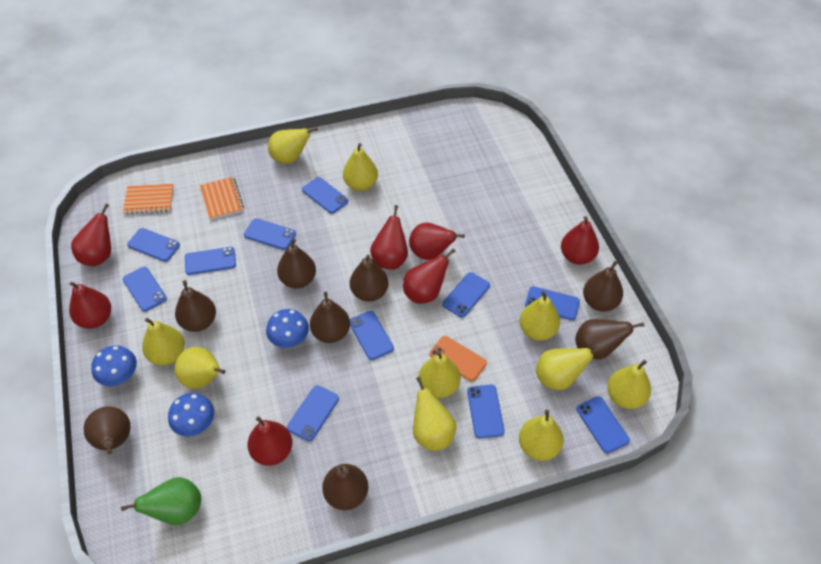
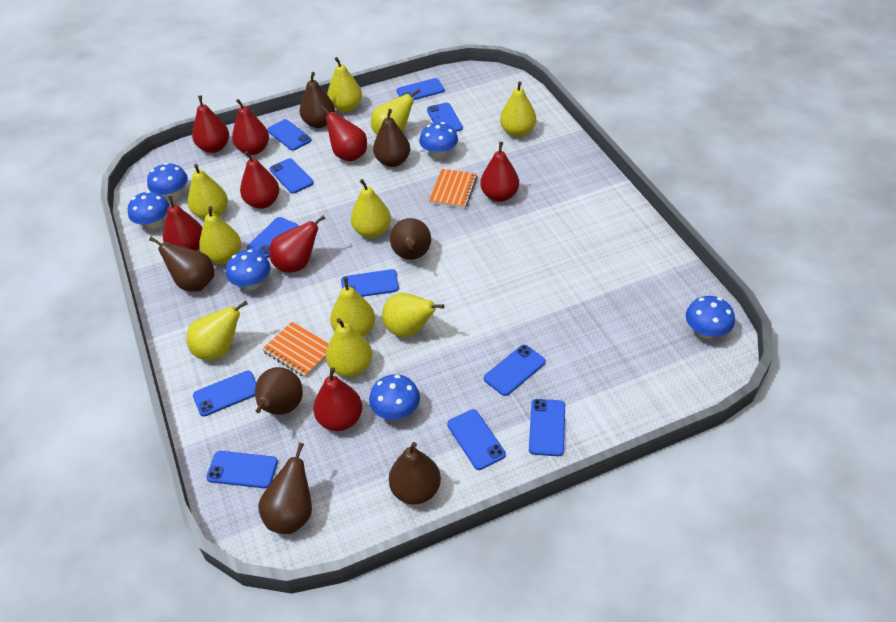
blue mushroom: [91,345,137,386] [168,393,214,436] [266,309,309,348] = 3 -> [128,191,170,229] [147,163,188,200] [226,249,270,290] [369,374,420,420] [419,122,458,158] [686,296,735,339] = 6
brown pear: [84,406,130,454] [175,280,216,332] [277,239,316,289] [310,292,350,343] [322,464,368,510] [350,255,388,302] [575,319,644,359] [583,261,623,312] = 8 -> [149,237,214,292] [255,367,303,415] [258,442,312,534] [299,72,335,128] [373,109,410,167] [389,442,441,504] [390,218,431,260] = 7
green pear: [121,477,201,525] = 1 -> none = 0
orange phone: [430,336,487,381] = 1 -> none = 0
red pear: [69,282,111,329] [71,204,111,266] [247,416,292,466] [370,205,408,270] [403,249,455,304] [409,223,465,260] [561,216,599,265] = 7 -> [163,195,202,251] [192,95,229,153] [232,99,269,155] [240,151,279,209] [269,215,326,273] [313,367,362,431] [321,105,367,162] [480,142,519,202] = 8

